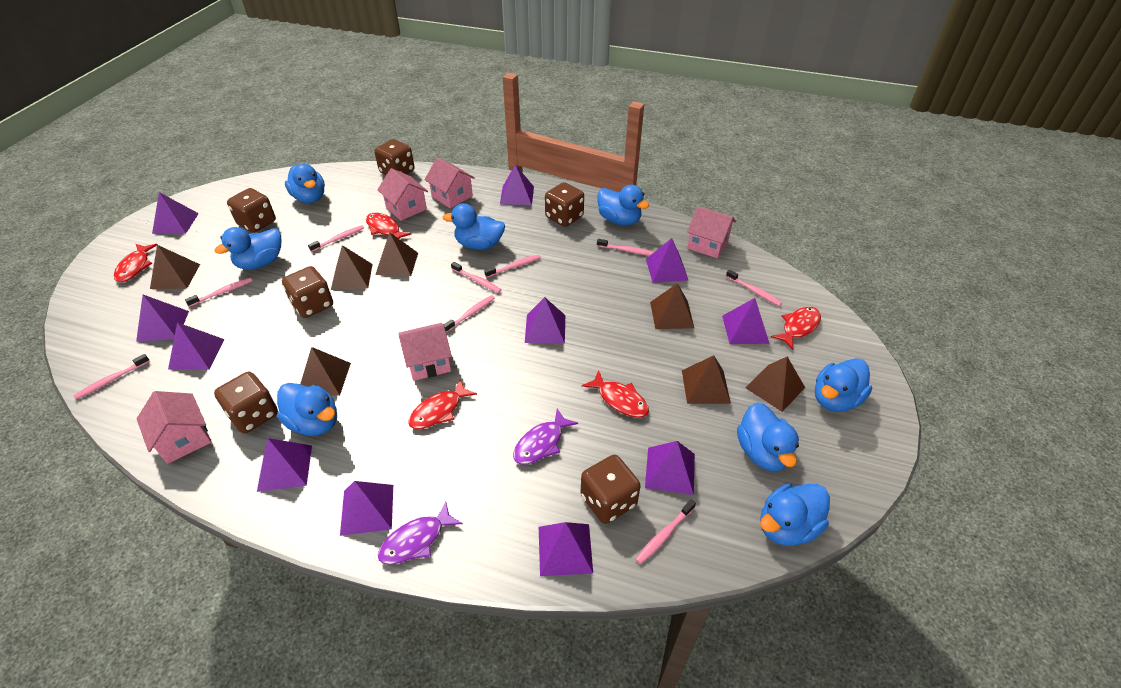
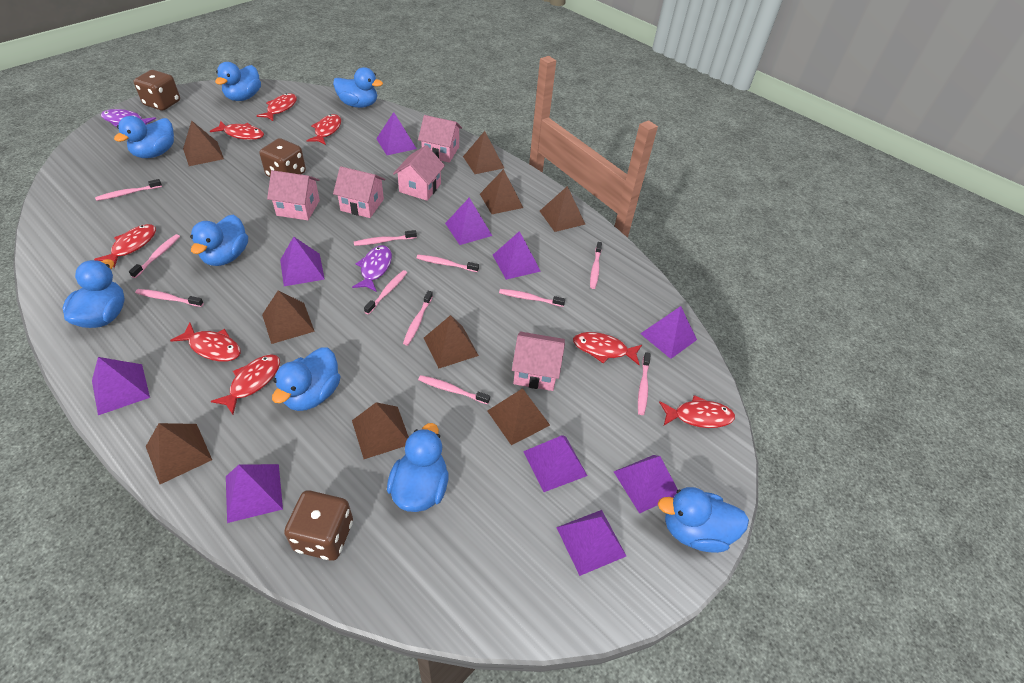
brown dice: [214,372,278,434] [227,188,276,233] [282,266,333,318] [374,139,415,175] [545,182,584,227] [580,455,641,524] = 6 -> [133,70,180,111] [259,138,306,177] [284,490,353,561] = 3
brown pyramid: [150,245,200,289] [300,347,351,396] [331,245,373,290] [375,232,418,276] [650,283,694,329] [682,355,731,404] [745,357,805,412] = 7 -> [146,423,212,484] [183,121,224,166] [262,290,315,344] [352,402,409,459] [424,315,479,368] [463,131,504,174] [480,169,523,214] [488,388,550,445] [540,186,585,232] = 9
pink toothbrush: [73,354,150,400] [185,278,252,307] [308,225,364,252] [444,295,495,333] [451,262,501,293] [484,255,541,278] [597,239,654,256] [636,499,696,564] [726,270,782,306] = 9 -> [95,179,162,201] [129,234,180,278] [135,289,204,307] [354,230,417,246] [364,270,407,315] [403,291,433,345] [417,254,479,272] [418,375,490,404] [499,289,565,307] [590,242,602,289] [638,352,651,415] = 11
purple pyramid: [136,295,189,342] [152,192,199,234] [168,322,224,370] [257,438,312,492] [340,481,393,536] [500,165,534,205] [525,297,565,344] [539,522,593,576] [645,441,695,495] [646,238,688,283] [722,298,770,344] = 11 -> [92,357,150,415] [226,464,283,523] [280,237,325,286] [376,112,417,155] [445,198,492,245] [493,231,541,280] [523,435,587,492] [556,510,626,576] [614,455,678,514] [640,306,697,359] = 10
red fish: [114,244,158,282] [366,213,412,239] [408,379,477,429] [582,370,649,418] [771,307,821,350] = 5 -> [94,224,156,268] [170,323,241,362] [210,121,264,140] [210,354,280,415] [256,93,297,121] [307,114,341,145] [573,332,642,365] [659,395,735,428] = 8

